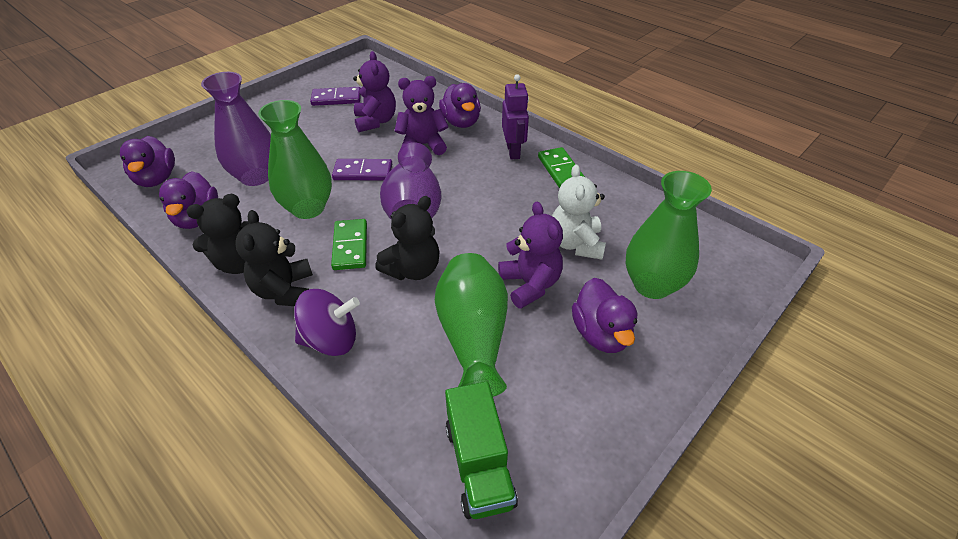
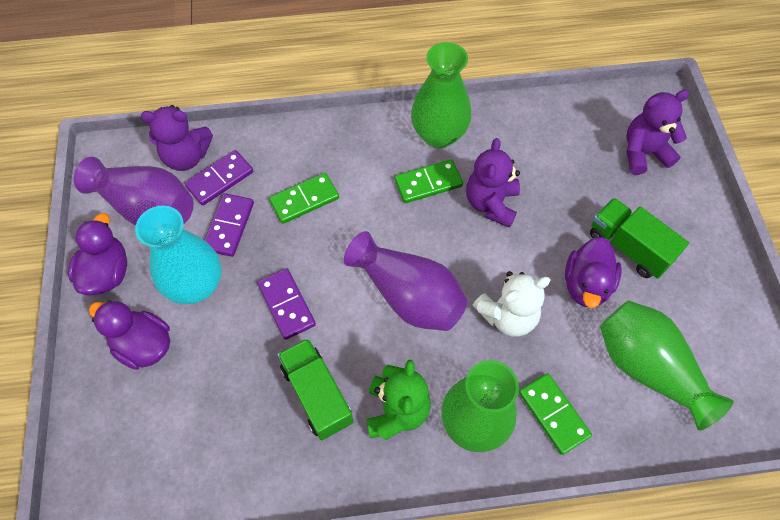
black teddy bear: [187,194,249,274] [235,210,313,306] [375,196,439,280] = 3 -> none = 0
green domino: [331,219,367,270] [538,147,585,188] = 2 -> [269,173,339,224] [394,159,463,203] [519,373,592,455] = 3
green teddy bear: none = 0 -> [367,360,431,440] = 1
green truck: [445,382,518,519] = 1 -> [278,338,353,441] [590,198,689,279] = 2
purple domino: [310,87,361,106] [332,159,392,180] = 2 -> [184,150,253,206] [205,193,254,257] [257,268,316,340] = 3
purple duck: [120,136,175,187] [159,171,218,229] [439,83,481,128] [572,278,638,353] = 4 -> [68,213,127,296] [89,300,170,370] [565,237,622,308] = 3
purple robot: [502,74,529,160] = 1 -> none = 0
purple spinning top: [294,289,360,356] = 1 -> none = 0
turquoise vase: none = 0 -> [135,206,221,304] = 1

